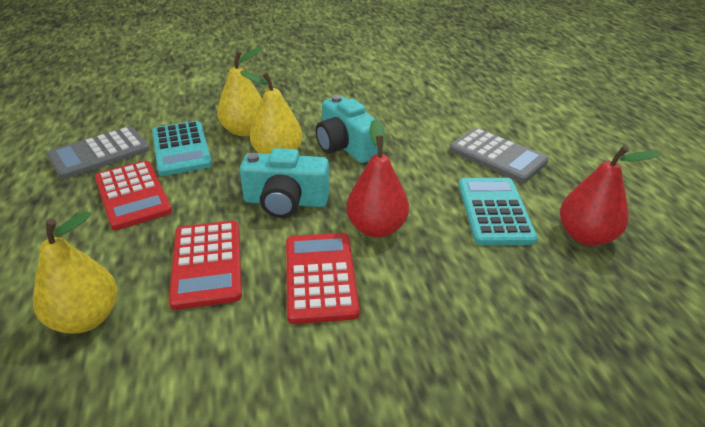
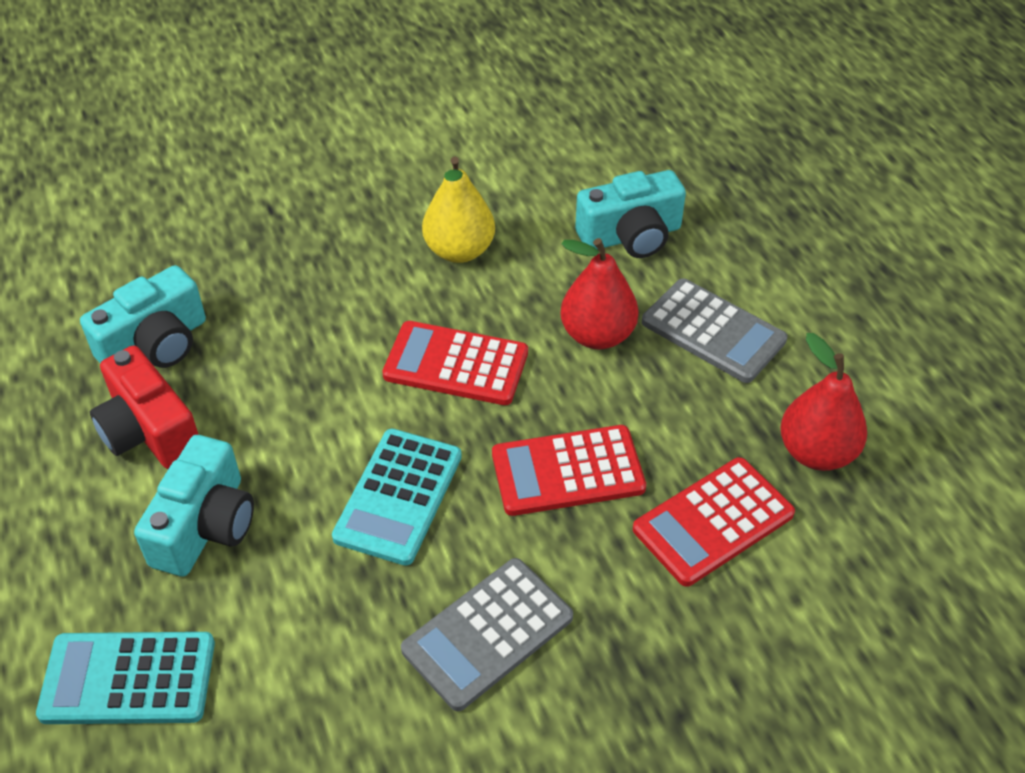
red camera: none = 0 -> [90,345,199,469] = 1
turquoise camera: [239,148,330,218] [316,95,378,163] = 2 -> [80,265,206,368] [134,435,254,576] [575,170,686,258] = 3
yellow pear: [33,212,117,333] [217,47,262,136] [240,71,302,154] = 3 -> [422,157,495,263] = 1

